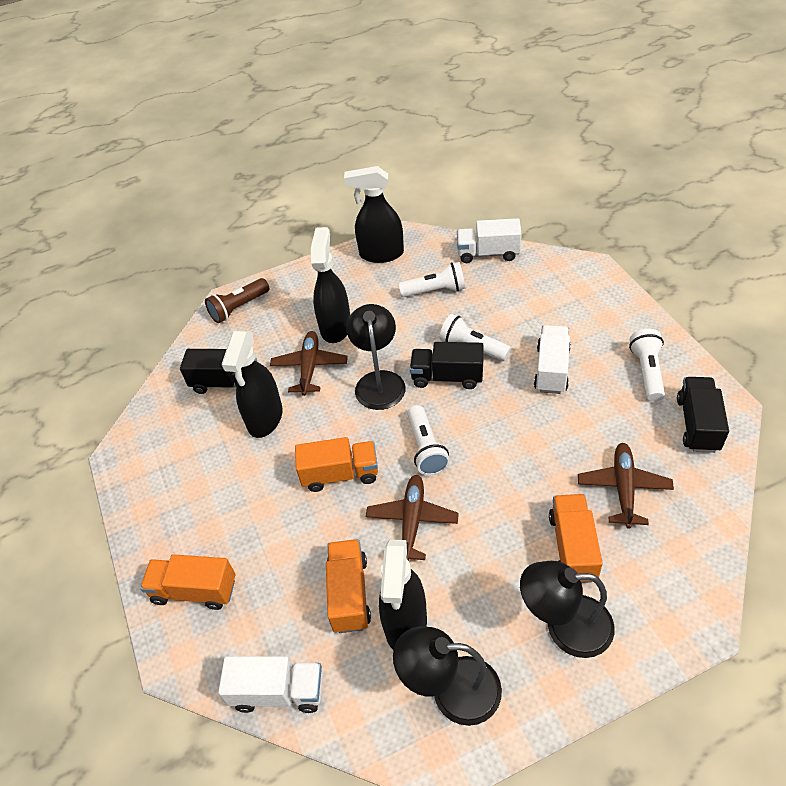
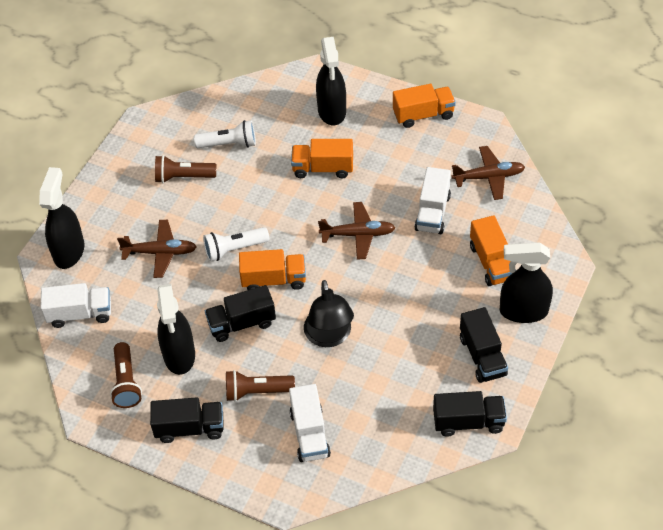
black lamp: [346,304,405,410] [393,627,502,726] [520,561,615,658] = 3 -> [304,280,354,347] = 1
black truck: [180,349,258,394] [410,342,483,389] [677,377,729,453] = 3 -> [150,397,224,443] [205,285,276,342] [433,391,507,437] [460,307,508,383] = 4
brown flashlight: [205,278,269,323] = 1 -> [110,342,142,408] [155,155,216,183] [226,370,295,402] = 3
white flashlight: [399,262,465,297] [407,405,450,476] [439,314,511,361] [629,329,665,402] = 4 -> [194,120,256,148] [203,227,269,261] = 2

